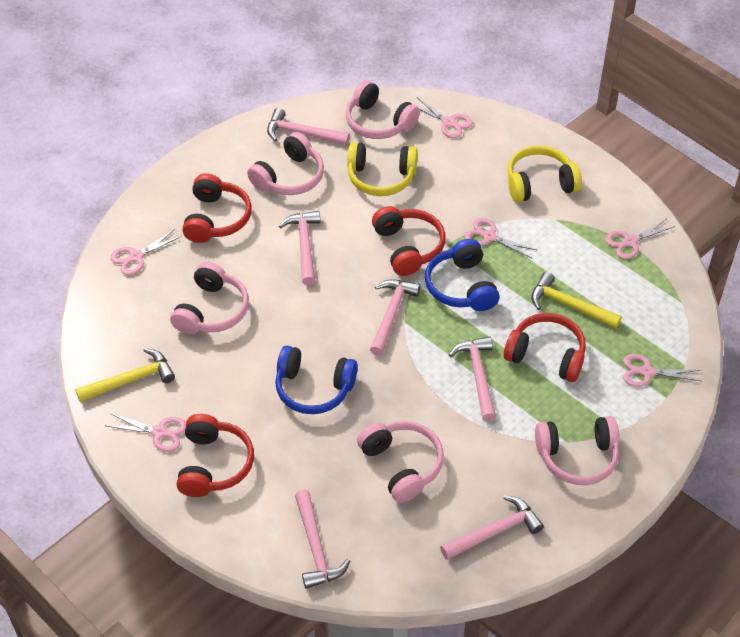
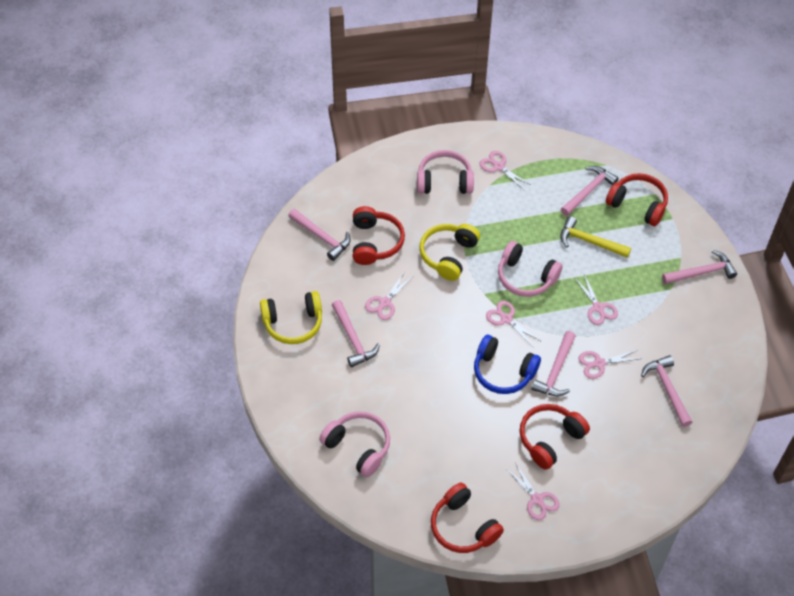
blue headphones: [275,346,358,414] [425,239,499,311] = 2 -> [474,335,541,394] = 1
pink headphones: [170,262,249,334] [247,132,324,195] [346,80,420,139] [357,421,444,503] [535,416,619,485] = 5 -> [319,412,390,477] [417,150,474,194] [498,241,563,297] = 3
yellow hammer: [75,348,175,402] [531,272,622,328] = 2 -> [560,216,631,258] = 1

